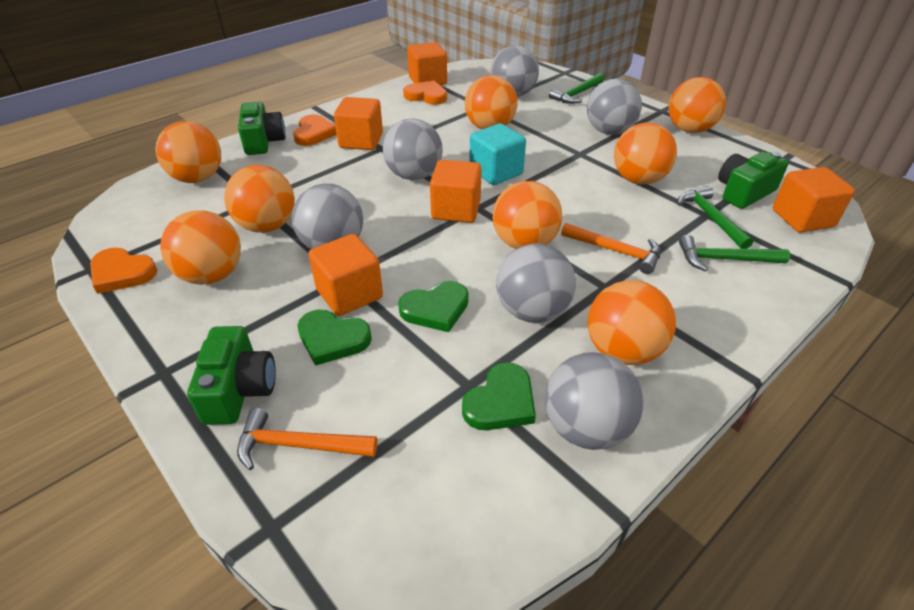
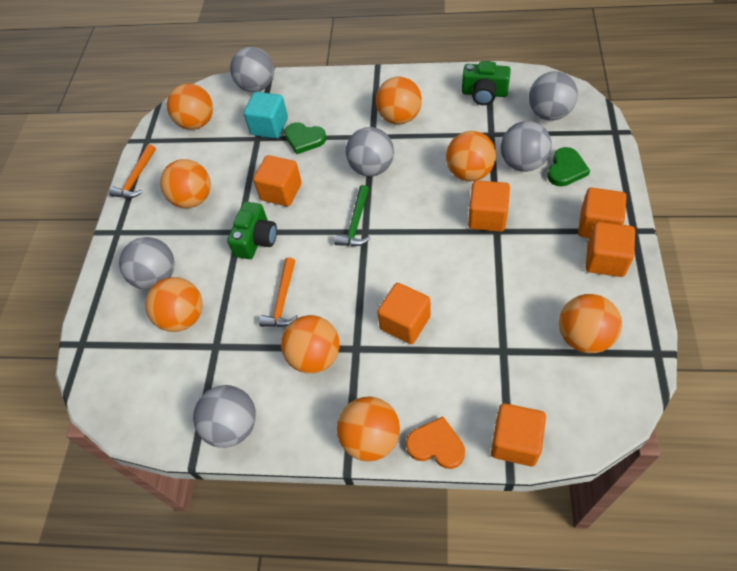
green camera: [187,326,276,425] [238,102,286,155] [718,152,789,209] = 3 -> [227,202,277,259] [462,61,511,105] = 2
green hammer: [549,73,604,104] [677,186,754,249] [679,235,790,271] = 3 -> [334,185,371,246] = 1
green heart: [297,309,372,366] [398,281,469,332] [462,362,536,430] = 3 -> [284,123,327,154] [547,147,590,186] = 2
orange cube: [308,234,383,316] [334,97,383,150] [407,42,447,85] [430,160,482,223] [773,167,855,232] = 5 -> [253,155,302,206] [377,283,430,344] [468,180,510,232] [491,403,546,466] [578,188,627,238] [586,222,635,277] = 6
orange heart: [90,247,157,294] [293,114,337,146] [403,81,447,105] = 3 -> [406,417,465,469] = 1

